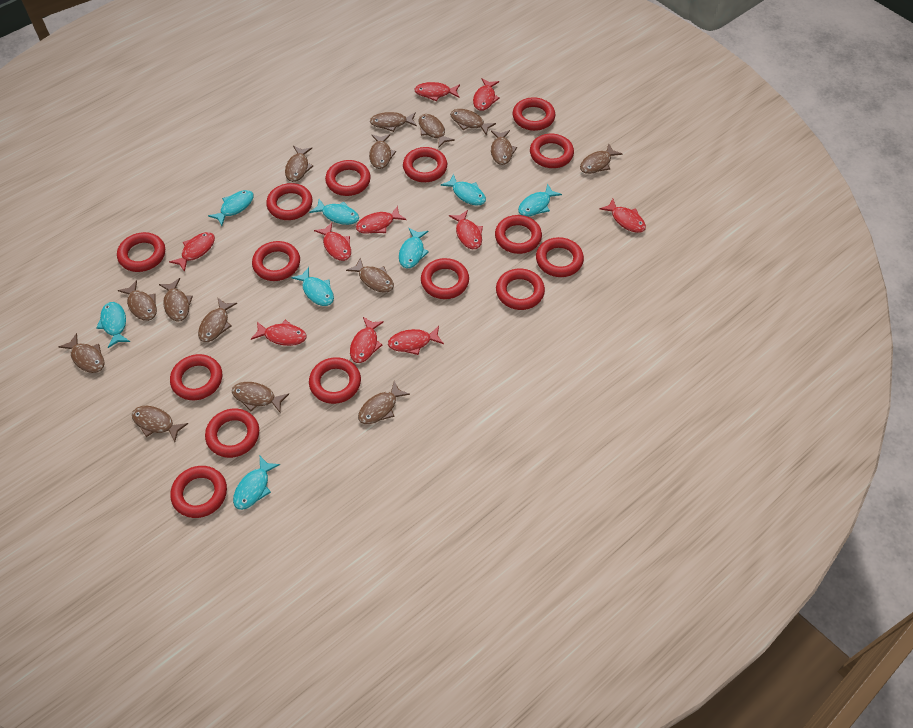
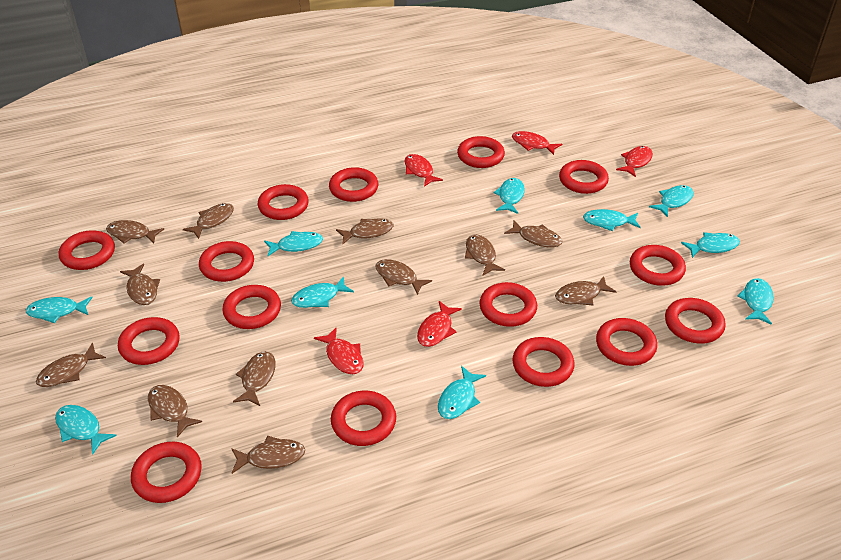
brown fish: [59,333,105,373] [118,280,157,321] [132,406,188,442] [159,278,193,322] [198,297,237,342] [232,382,289,412] [285,146,313,182] [346,258,394,293] [358,381,410,424] [369,134,396,169] [370,112,417,132] [419,114,455,148] [450,109,496,136] [491,130,517,165] [580,143,622,174] = 15 -> [36,343,106,387] [106,220,164,244] [120,264,160,305] [148,385,202,437] [183,203,234,239] [231,436,305,474] [233,351,276,406] [336,218,394,244] [375,259,432,295] [465,234,505,275] [504,220,562,248] [555,276,616,305] = 12
red fish: [169,232,215,272] [251,320,307,346] [314,222,351,261] [350,317,384,363] [356,206,406,234] [388,326,444,355] [414,82,460,101] [449,210,483,249] [473,78,500,111] [600,199,646,233] = 10 -> [314,327,363,374] [405,154,443,187] [417,301,462,347] [512,131,562,155] [616,146,653,177] = 5
turquoise fish: [96,302,130,348] [208,190,254,226] [233,456,280,510] [291,267,334,306] [309,199,359,225] [399,228,429,268] [441,174,486,206] [518,184,562,217] = 8 -> [26,296,93,323] [55,405,117,455] [264,231,323,256] [291,276,354,308] [438,366,486,419] [493,178,525,214] [583,209,641,231] [649,185,694,217] [681,232,740,258] [737,278,774,325] = 10

